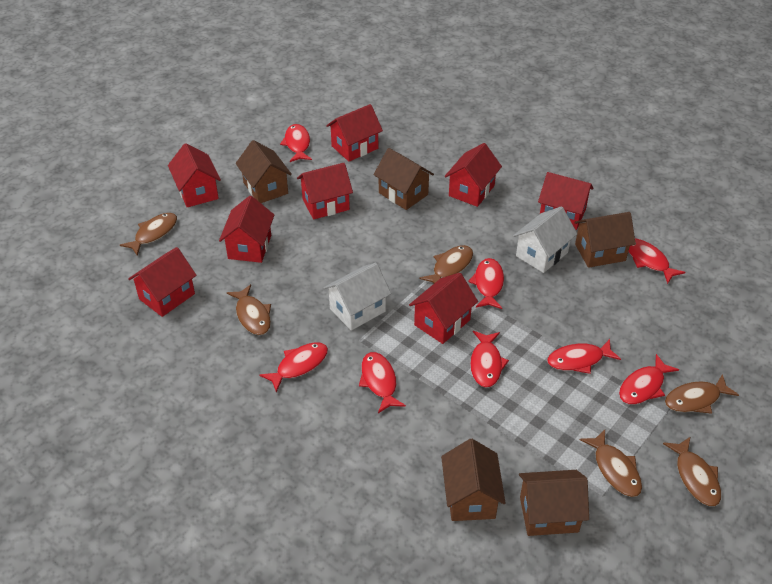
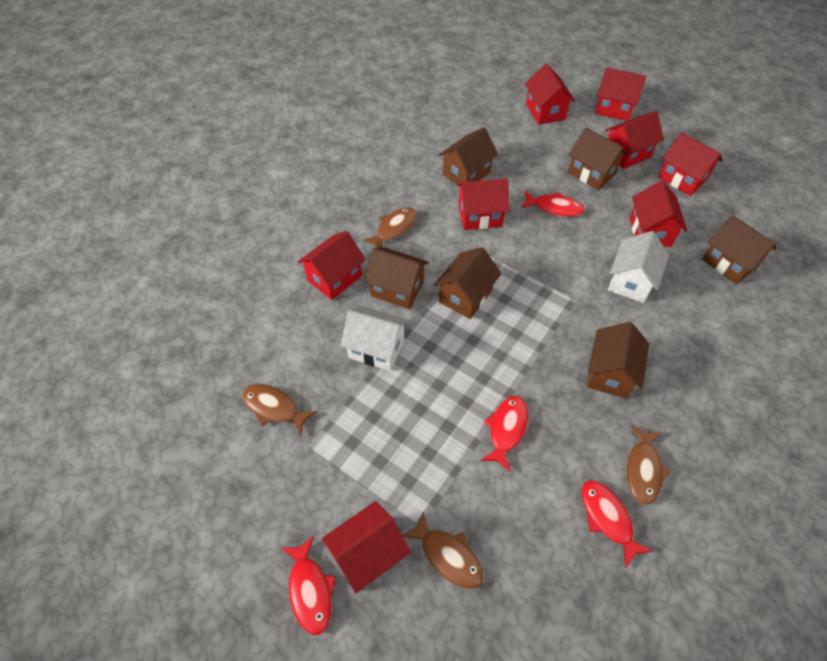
brown fish: [120,213,177,256] [227,284,271,335] [419,245,473,283] [580,430,642,497] [663,436,721,506] [665,374,739,414] = 6 -> [242,384,317,436] [363,207,417,248] [402,512,484,589] [627,425,671,505] = 4
brown house: [236,140,292,203] [374,148,434,210] [441,439,506,521] [519,470,589,536] [575,212,636,268] = 5 -> [364,247,429,309] [434,247,501,319] [439,127,498,184] [568,128,628,190] [587,322,649,399] [702,215,777,285] = 6
red fish: [259,342,328,392] [280,124,312,162] [359,352,406,413] [468,258,504,309] [470,331,509,388] [547,339,621,374] [619,354,679,404] [628,239,685,284] = 8 -> [281,536,336,635] [480,396,528,471] [521,191,585,217] [581,480,653,568] = 4

